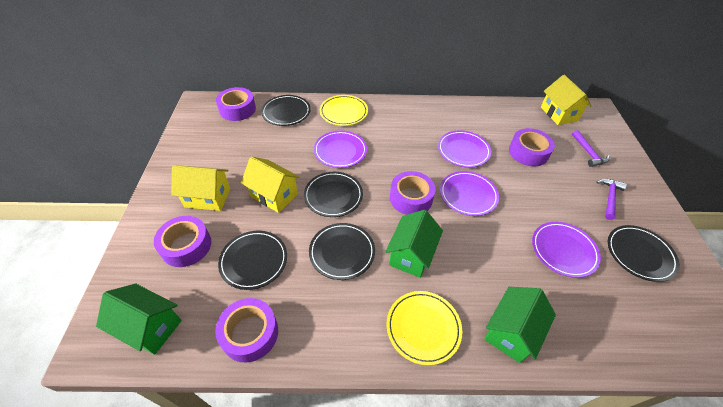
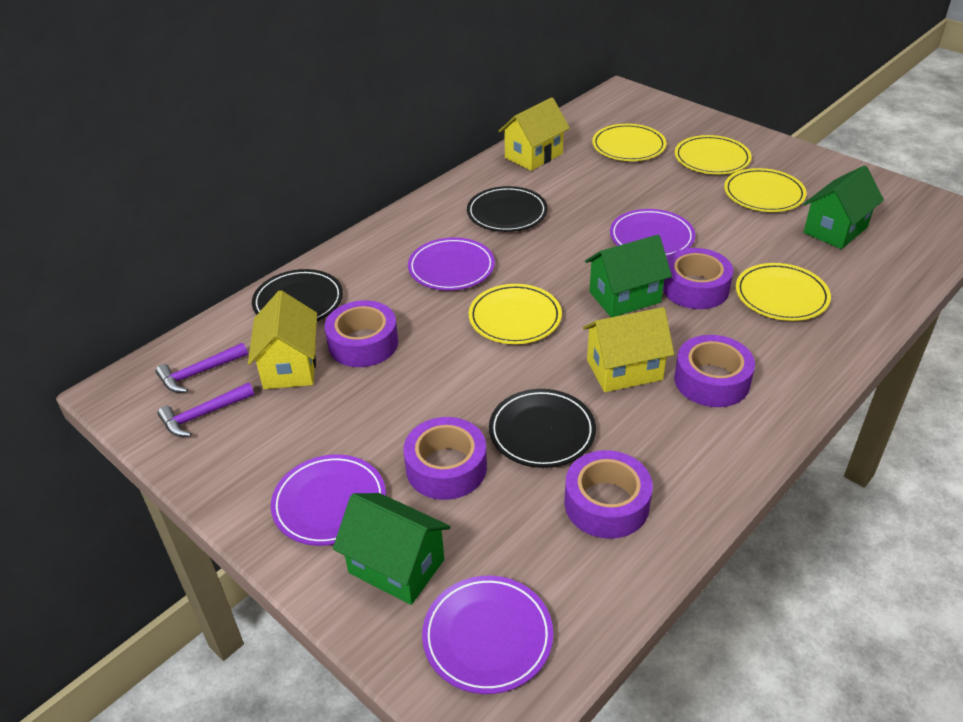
black plate: [218,231,287,290] [261,95,311,126] [304,172,363,217] [309,223,375,280] [608,225,679,282] = 5 -> [252,269,343,321] [467,186,548,232] [489,389,596,468] = 3
yellow plate: [320,95,368,126] [387,291,462,365] = 2 -> [469,284,562,344] [592,124,666,161] [675,135,752,174] [724,168,807,212] [736,263,831,321] = 5

